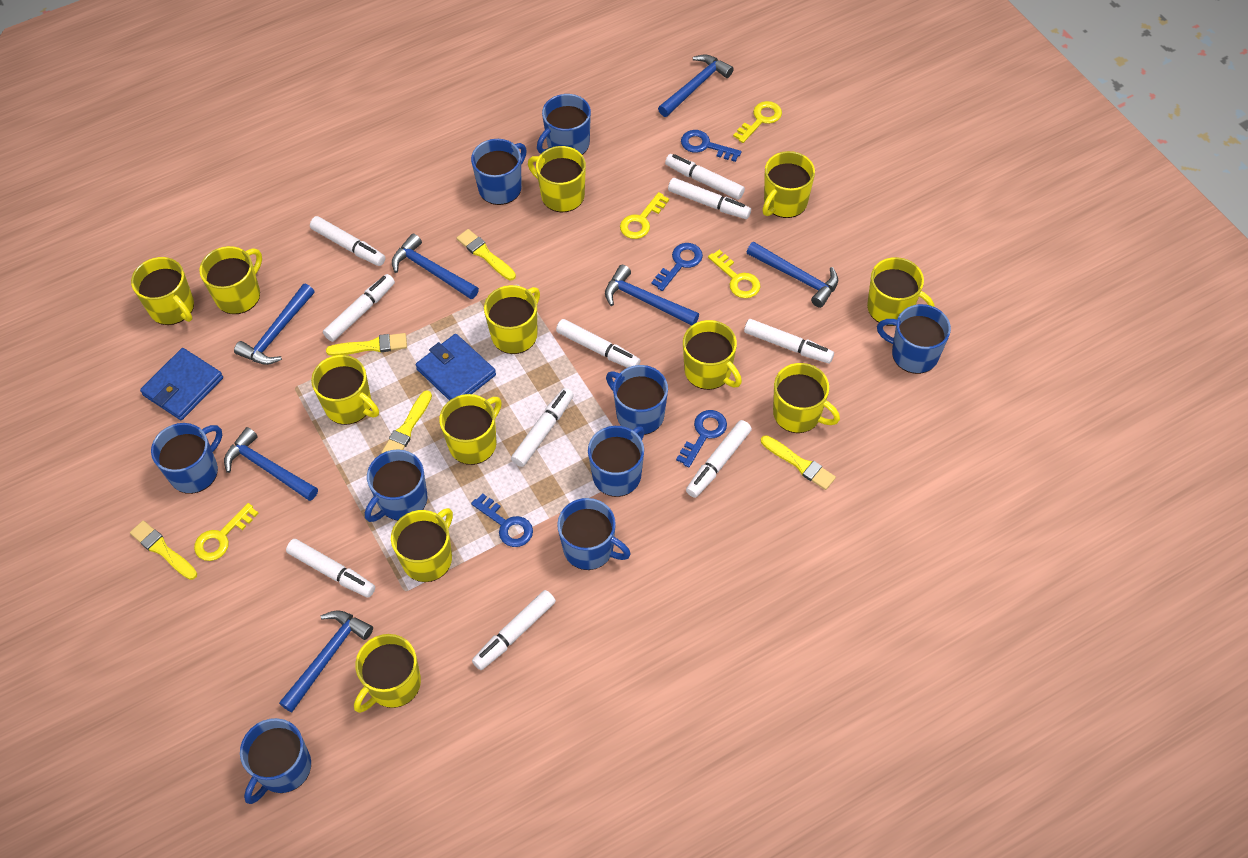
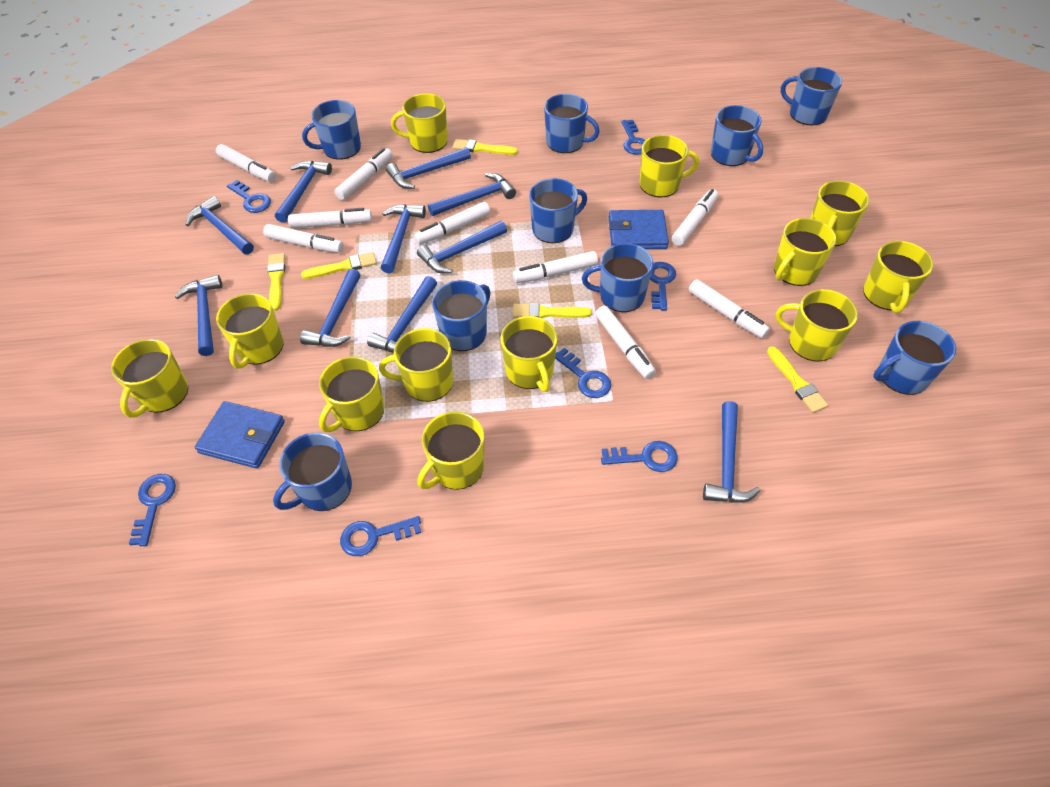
blue hammer: [224,427,318,501] [234,284,314,365] [279,610,373,712] [392,234,479,299] [605,265,699,326] [658,54,734,117] [747,242,838,308] = 7 -> [175,275,223,356] [186,196,254,255] [275,161,332,223] [300,269,361,347] [367,276,437,353] [381,204,426,273] [386,147,471,189] [417,221,507,273] [428,173,516,216] [703,401,760,503] = 10
blue key: [471,493,533,547] [651,243,703,291] [676,410,727,468] [681,130,742,162] = 4 -> [129,474,176,546] [227,180,271,213] [340,516,421,556] [555,348,611,398] [601,441,678,472] [621,120,646,155] [650,262,676,310] = 7
white marker: [286,539,375,598] [310,216,385,266] [323,274,395,342] [472,590,556,670] [511,388,574,467] [556,319,641,368] [665,154,745,200] [668,178,751,219] [686,420,752,498] [744,319,834,363] = 10 -> [216,144,276,182] [263,224,344,253] [288,208,372,228] [334,148,393,200] [414,202,490,245] [513,251,598,283] [595,306,656,379] [672,189,718,246] [689,279,770,338] = 9
yellow key: [194,503,259,561] [620,192,669,239] [708,250,760,298] [733,101,782,143] = 4 -> none = 0

